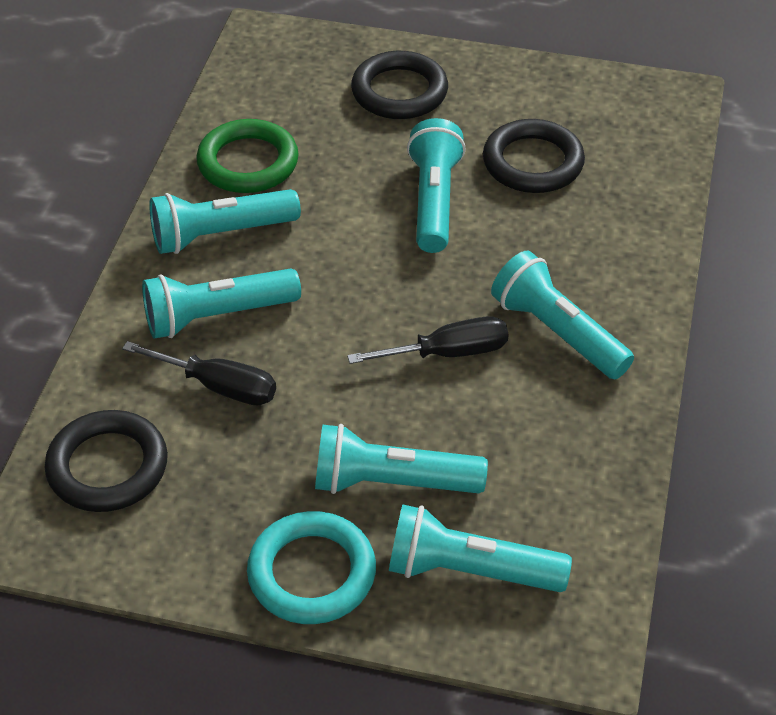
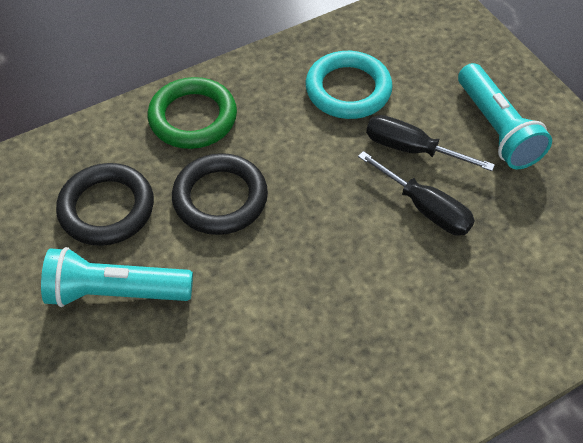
black ring: [45,410,168,512] [351,51,448,119] [483,119,585,193] = 3 -> [56,163,154,246] [172,153,268,235] = 2
turquoise flashlight: [142,269,301,339] [149,189,301,254] [315,424,488,494] [389,504,572,592] [407,118,466,253] [491,250,634,379] = 6 -> [41,247,193,307] [458,63,552,169] = 2

